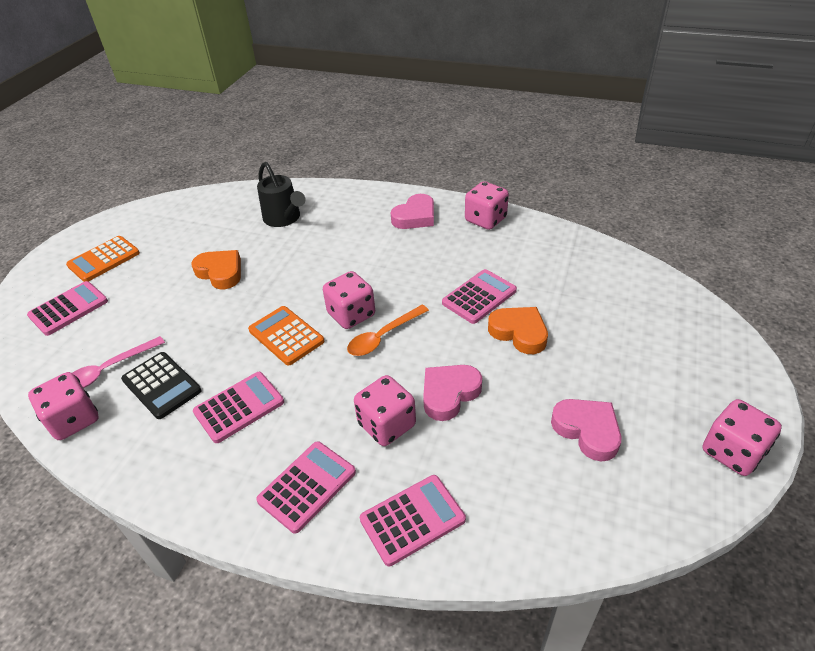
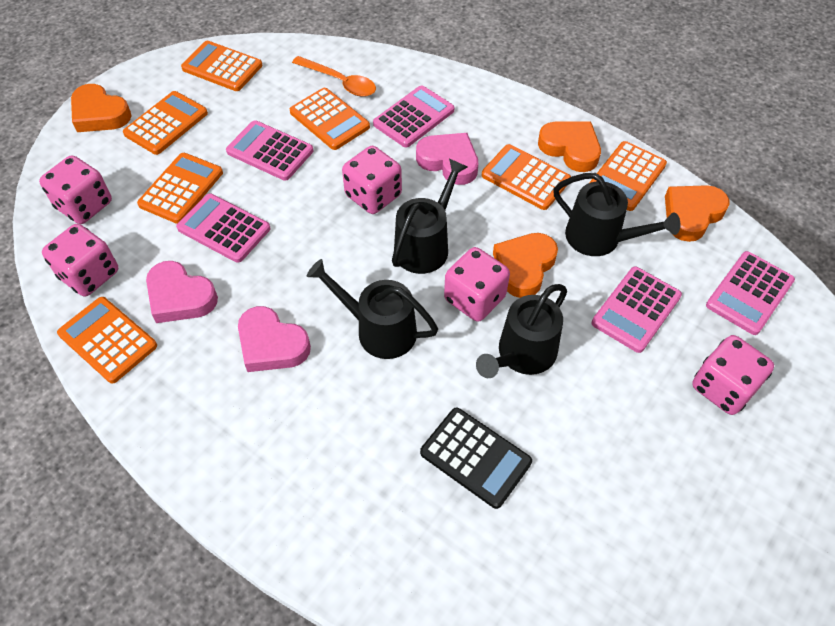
black watering can: [257,162,306,227] = 1 -> [307,259,438,359] [392,158,468,274] [476,284,567,378] [553,173,681,256] = 4
orange calculator: [66,236,140,282] [248,306,324,366] = 2 -> [57,297,157,384] [123,91,208,155] [137,153,223,224] [181,41,262,91] [290,88,370,150] [482,144,571,210] [589,141,667,211] = 7
orange heart: [191,250,241,289] [488,307,548,354] = 2 -> [71,84,132,132] [493,233,558,298] [538,122,601,172] [665,185,729,242] = 4
pink spoon: [72,336,165,388] = 1 -> none = 0

